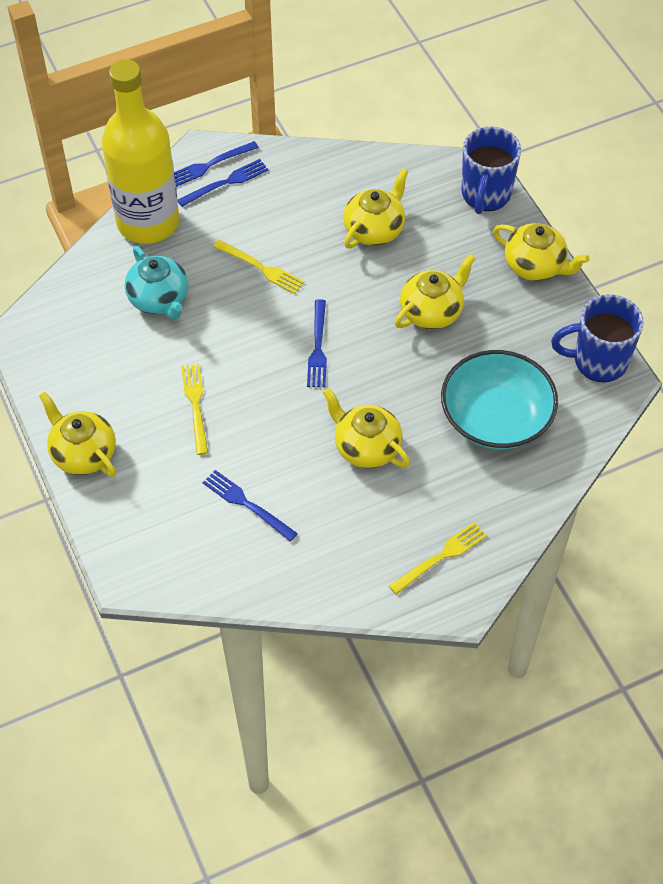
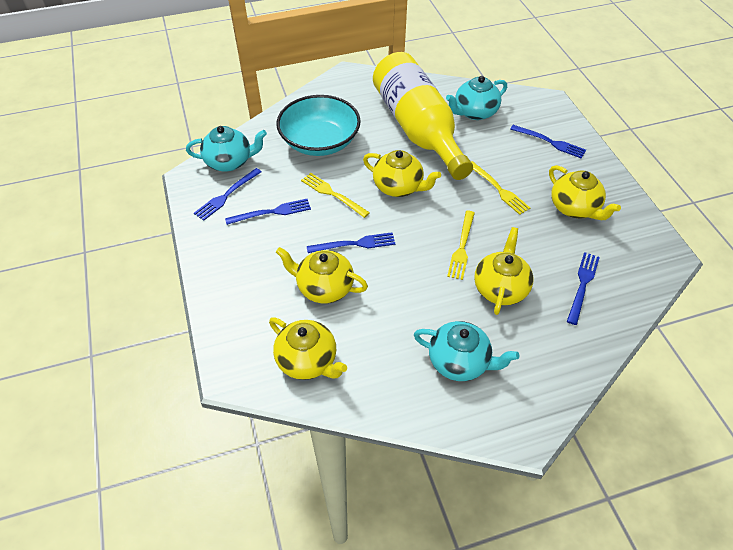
blue fork: [174,141,259,187] [178,159,269,207] [203,470,298,541] [307,299,327,387] = 4 -> [194,168,262,221] [225,199,311,225] [307,232,395,253] [510,125,586,159] [567,252,600,325] = 5
blue mug: [462,126,521,214] [551,294,644,382] = 2 -> none = 0
turquoise teapot: [125,246,189,319] = 1 -> [186,126,267,171] [414,321,520,381] [446,76,507,120] = 3

